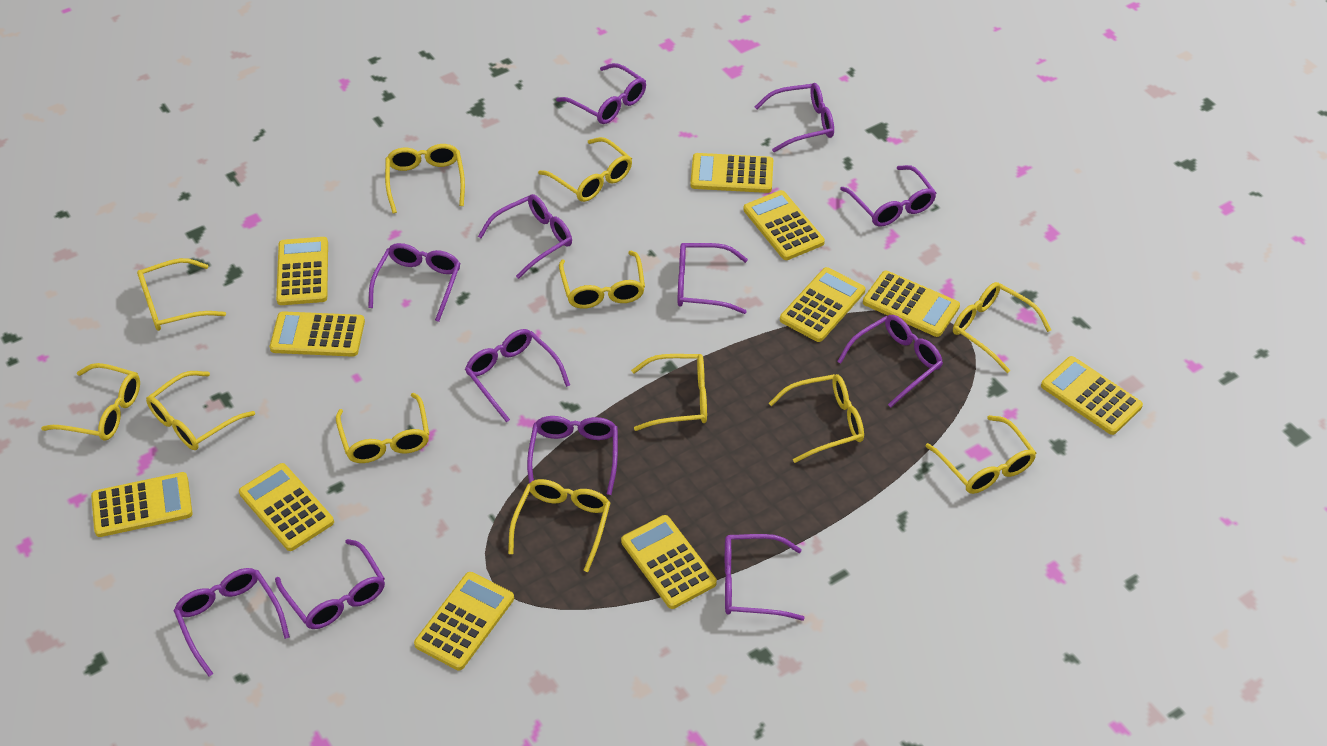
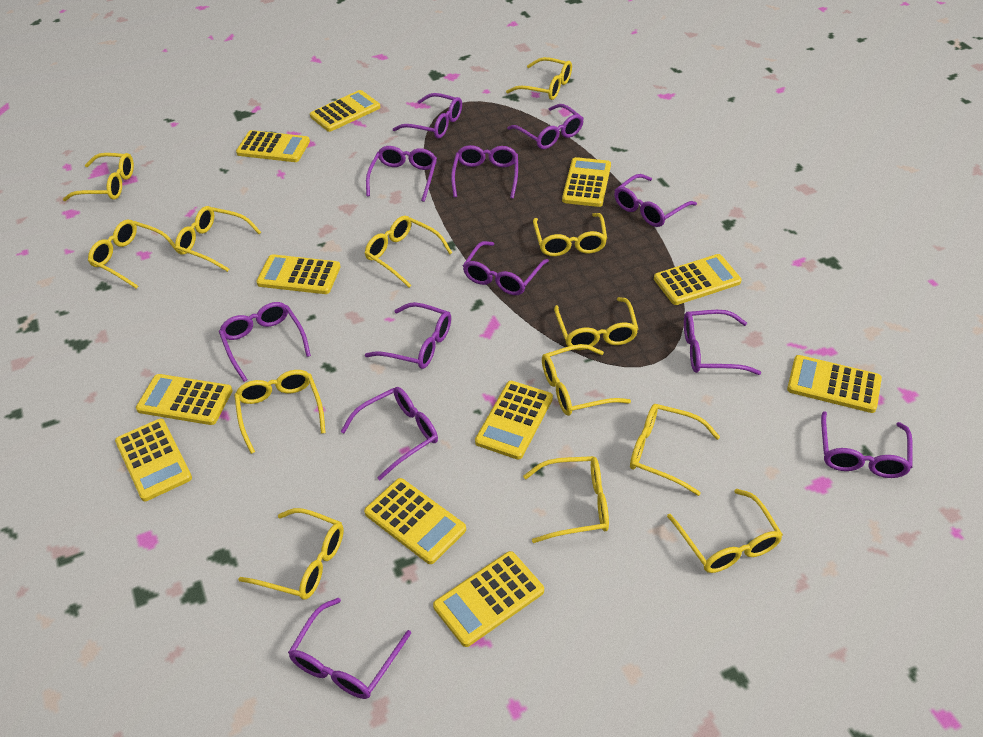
yellow glasses: [41,363,140,441] [137,258,226,331] [146,371,255,450] [336,393,429,463] [385,144,465,214] [508,479,611,572] [538,137,632,202] [559,251,645,309] [631,354,707,431] [769,374,864,463] [925,415,1036,494] [953,282,1051,373] = 12 -> [63,153,134,201] [88,219,177,289] [175,206,261,272] [234,370,326,454] [238,508,344,600] [365,216,452,287] [506,57,572,100] [523,456,609,543] [533,213,607,256] [542,344,631,416] [554,297,638,350] [630,404,720,496] [667,489,783,573] = 13

